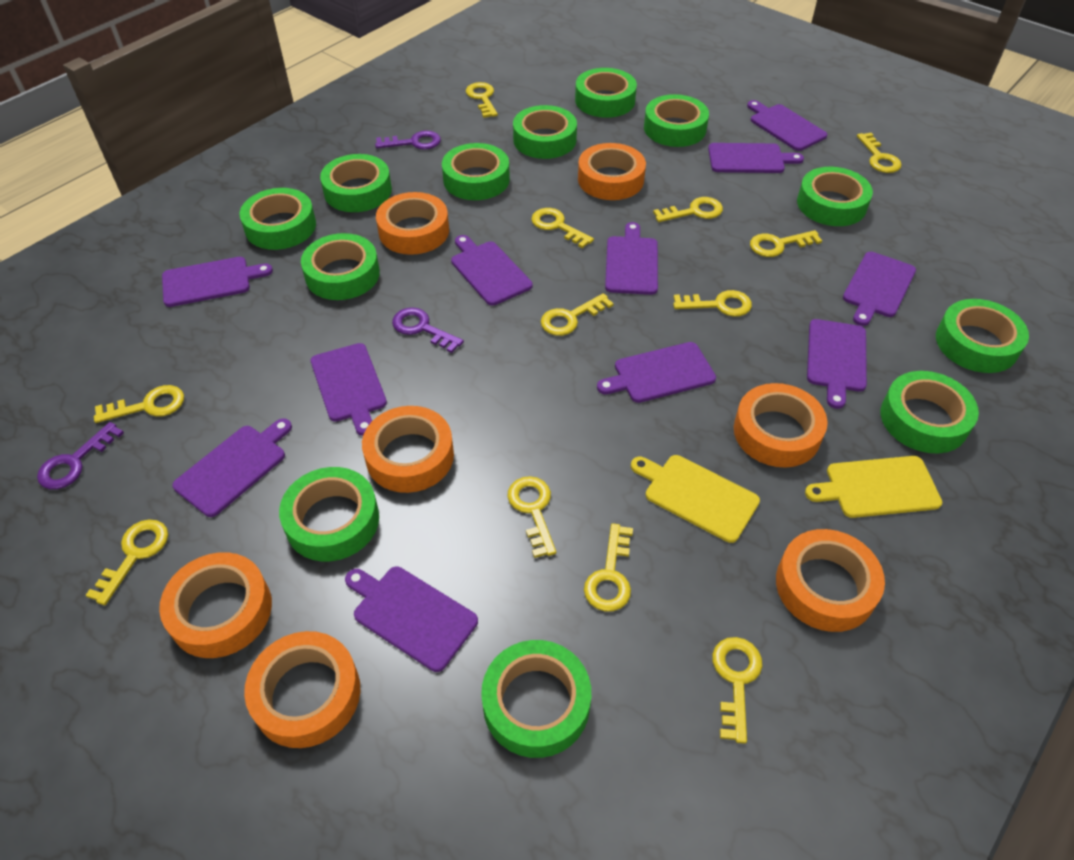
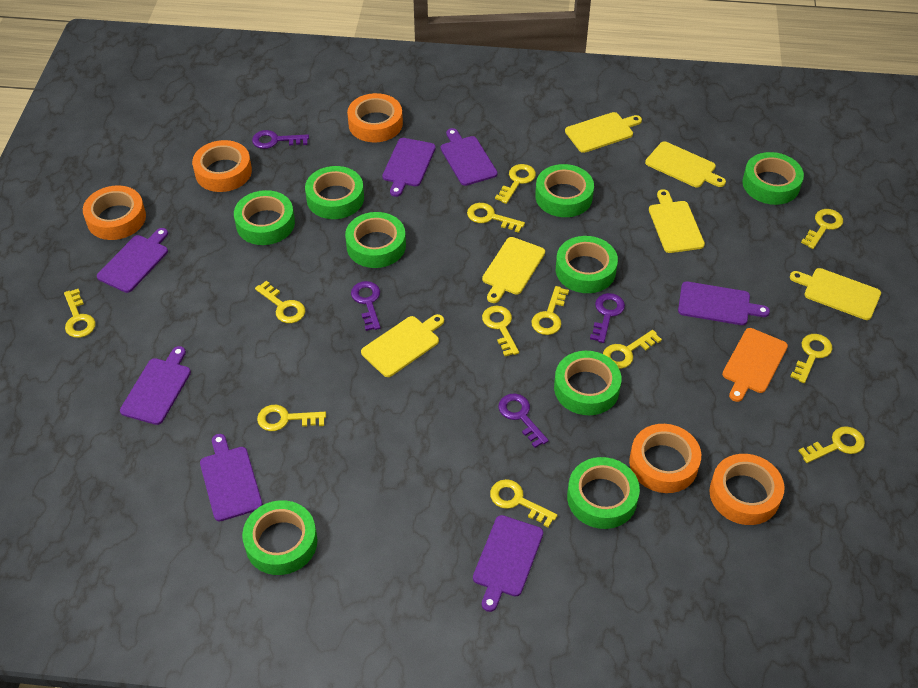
green tape: [239,188,316,250] [279,467,379,561] [301,233,380,300] [320,154,392,212] [442,143,510,200] [481,640,591,758] [513,105,577,159] [575,68,637,118] [644,94,709,147] [797,167,873,226] [881,371,979,453] [936,299,1029,373] = 12 -> [234,190,295,245] [242,500,317,575] [305,166,364,219] [345,212,406,268] [535,164,594,217] [554,351,621,415] [556,236,618,293] [567,457,640,529] [742,152,804,205] = 9
orange cutting board: none = 0 -> [722,328,788,402] = 1
orange tape: [159,552,272,658] [244,631,360,748] [362,406,454,493] [376,192,449,255] [578,143,646,200] [734,383,828,468] [776,529,885,632] = 7 -> [83,186,146,240] [192,140,252,192] [347,93,403,142] [629,424,701,493] [709,454,784,525] = 5
purple cutting board: [162,257,273,307] [172,418,292,517] [311,343,387,436] [345,567,478,672] [451,235,533,306] [597,342,716,403] [605,222,658,295] [708,143,804,173] [747,100,827,151] [807,319,867,409] [843,252,916,326] = 11 -> [97,228,168,293] [120,346,191,425] [200,434,263,522] [382,138,436,197] [441,128,498,186] [473,515,543,612] [678,281,770,325] = 7
purple key: [37,422,124,489] [375,130,441,150] [392,307,464,353] = 3 -> [252,130,309,149] [351,281,381,331] [498,394,549,448] [590,293,625,343] = 4
yellow cutting board: [631,455,760,543] [805,456,942,518] = 2 -> [361,314,444,377] [482,237,545,303] [565,112,642,153] [645,141,726,188] [649,189,705,253] [790,268,881,320] = 6

